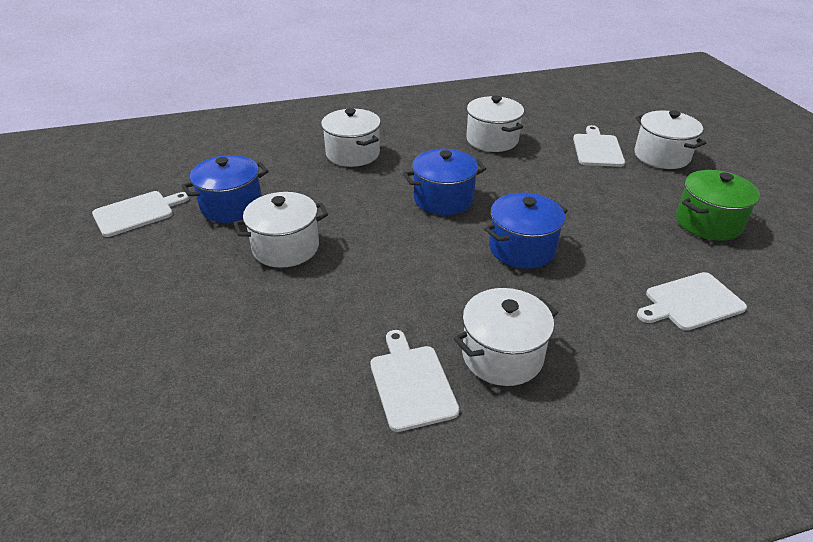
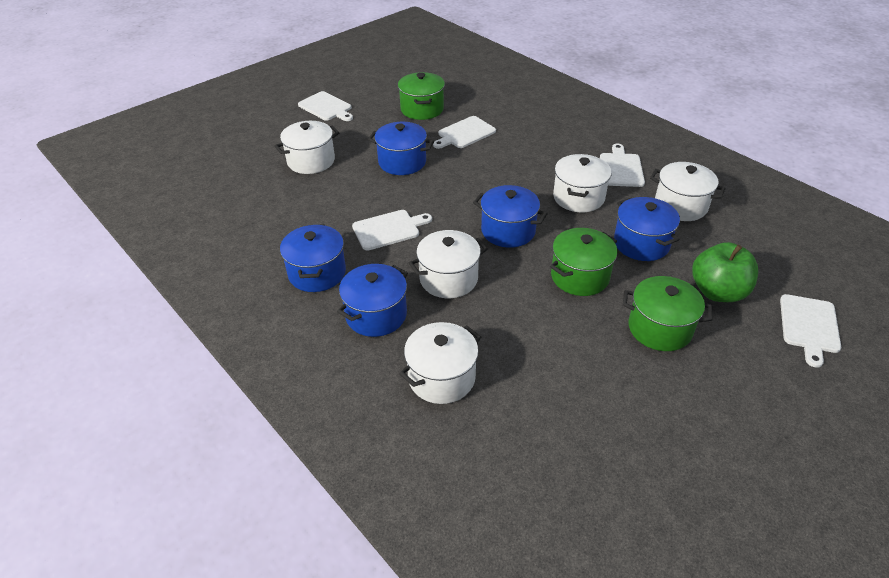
blue pot: [182,155,269,223] [403,149,486,215] [484,193,568,269] = 3 -> [280,224,346,292] [337,264,408,337] [368,122,434,175] [473,185,548,248] [614,197,680,261] = 5
green apple: none = 0 -> [692,242,758,302] = 1
green pot: [676,170,760,241] = 1 -> [398,72,445,120] [550,228,618,296] [623,276,712,351] = 3
white cutting board: [92,191,190,237] [370,330,460,432] [573,125,625,167] [637,272,747,330] = 4 -> [298,91,353,121] [352,210,432,251] [433,116,496,149] [600,144,645,187] [780,294,841,368] = 5

